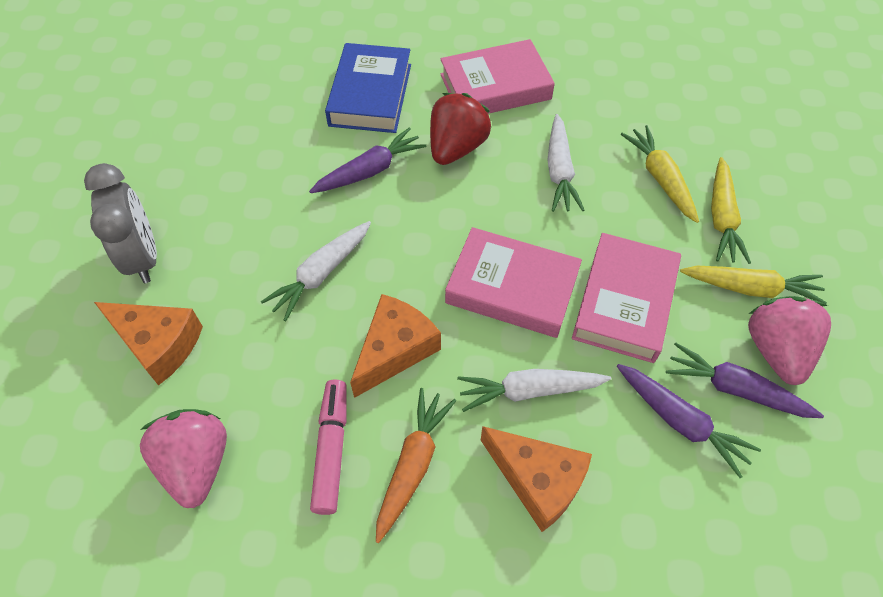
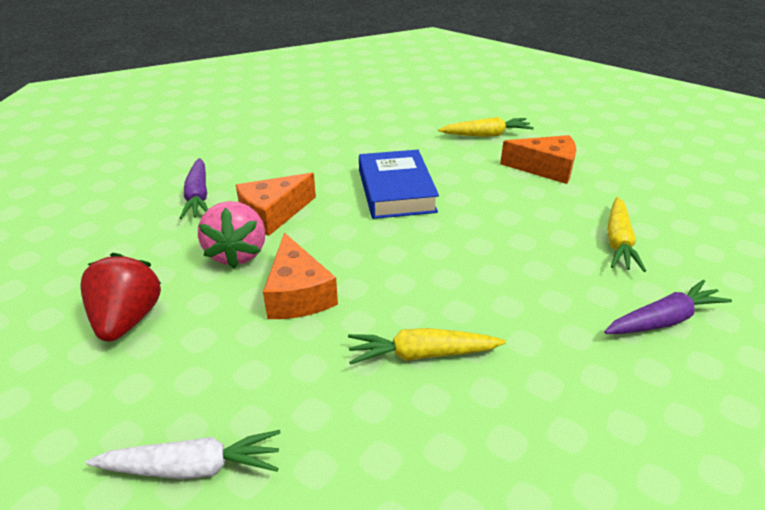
grey clock: [84,163,157,283] = 1 -> none = 0
orange carrot: [376,388,456,543] = 1 -> none = 0
pink book: [440,39,555,114] [445,227,582,338] [572,233,681,363] = 3 -> none = 0
pink marker: [310,380,347,515] = 1 -> none = 0
pink strawberry: [140,409,227,508] [748,296,831,385] = 2 -> [198,201,265,268] = 1
purple carrot: [309,127,426,193] [617,364,761,478] [666,343,824,418] = 3 -> [180,158,208,219] [604,280,732,334] = 2
white carrot: [261,221,371,321] [457,369,611,412] [547,114,584,212] = 3 -> [86,430,281,479] = 1

